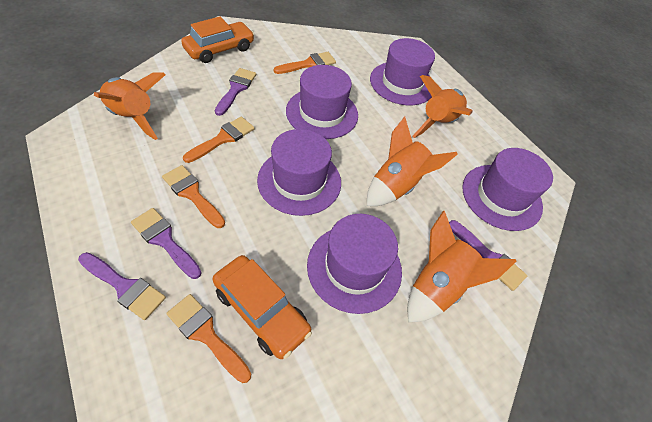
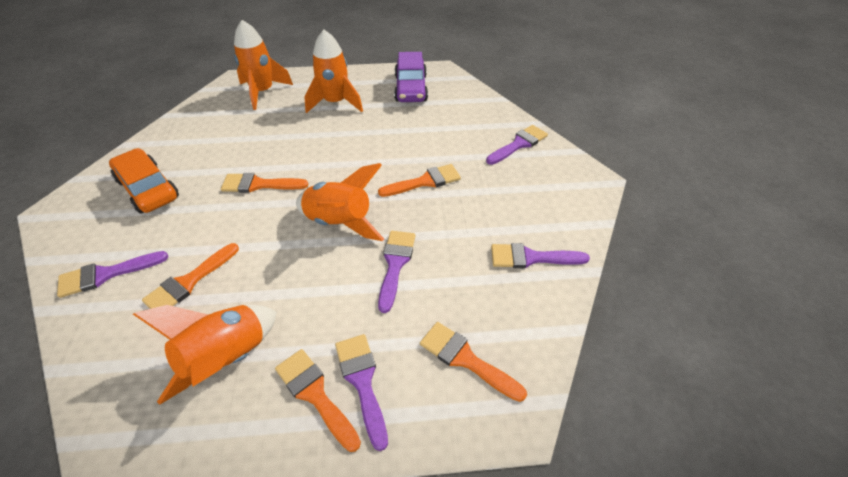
orange brush: [162,165,225,228] [166,294,251,383] [183,117,255,163] [274,52,336,74] = 4 -> [142,243,239,309] [221,173,308,193] [275,349,361,452] [378,164,461,197] [420,322,527,402] = 5
orange car: [181,16,254,63] [212,255,312,359] = 2 -> [109,148,179,214] = 1
purple brush: [78,252,166,320] [131,208,202,279] [215,68,256,116] [449,220,527,291] = 4 -> [57,251,168,298] [335,334,388,451] [378,231,415,313] [486,125,548,165] [491,243,590,268] = 5
purple car: none = 0 -> [394,52,428,102] = 1
purple hat: [257,129,341,216] [286,65,358,139] [307,214,402,314] [370,38,435,105] [462,148,553,231] = 5 -> none = 0

